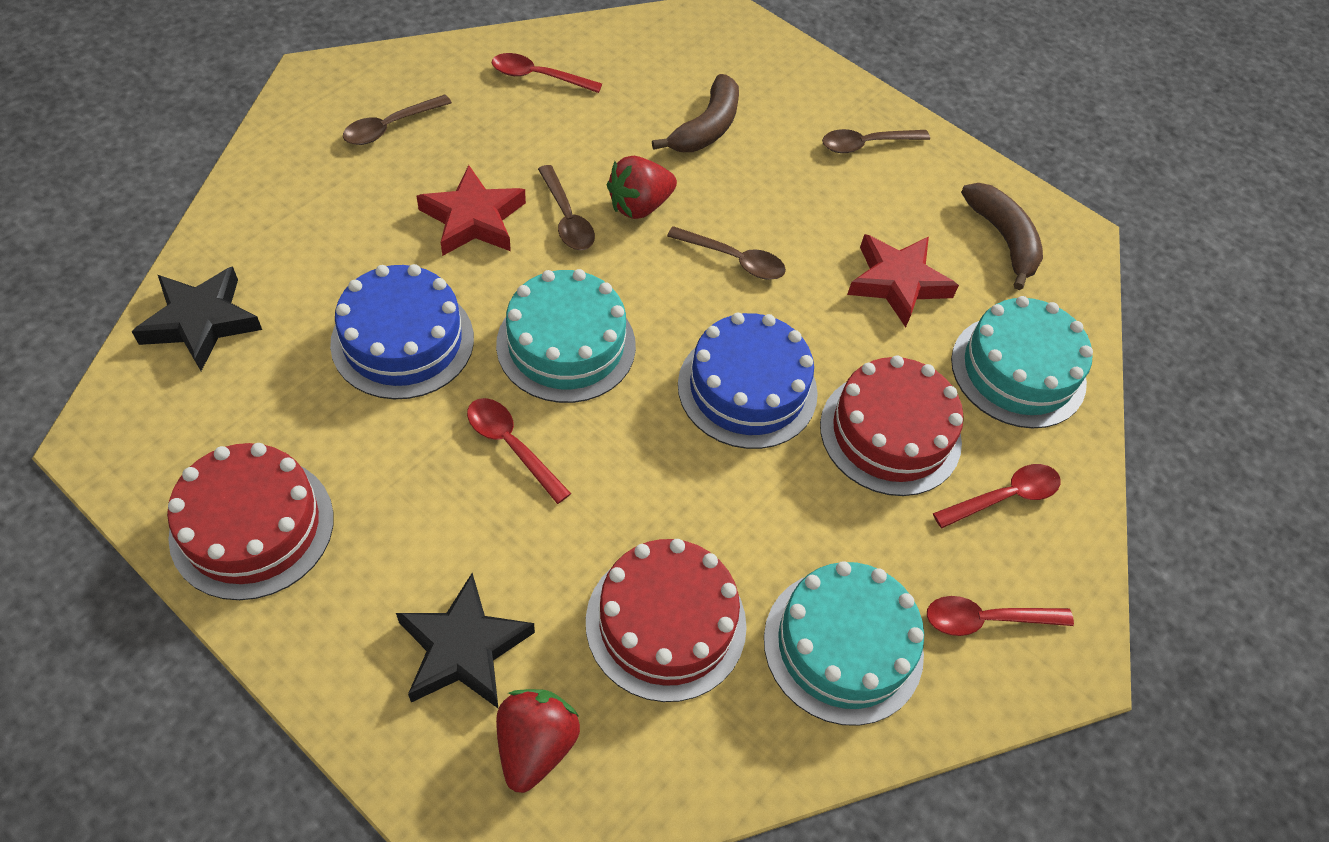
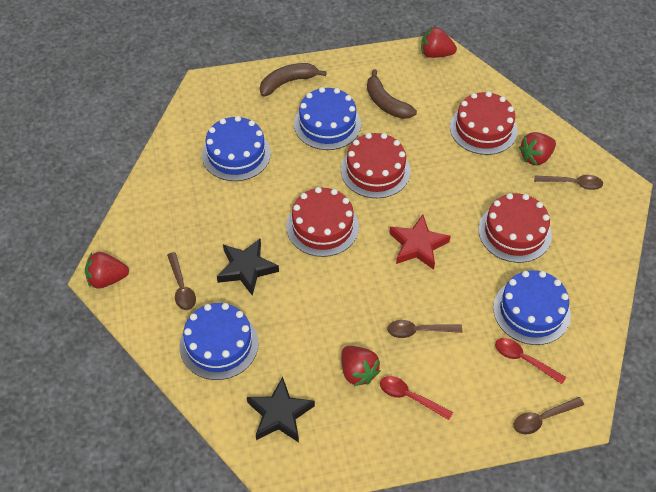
blue cake: [330,264,474,399] [678,313,818,449] = 2 -> [179,303,259,380] [202,116,271,181] [294,87,361,150] [493,270,571,345] = 4
red cake: [167,443,334,600] [586,539,747,702] [820,355,964,496] = 3 -> [286,187,359,257] [341,133,410,198] [450,91,517,155] [479,193,552,263] = 4
red spoon: [467,398,571,504] [492,53,602,93] [927,596,1074,636] [933,464,1061,528] = 4 -> [380,376,453,420] [495,338,566,384] = 2
red star: [416,165,526,256] [847,234,959,327] = 2 -> [390,215,451,270] = 1
red strawberry: [496,689,580,793] [607,156,677,219] = 2 -> [85,252,129,289] [342,346,381,386] [421,27,457,58] [519,132,556,165] = 4
turquoise cake: [496,269,636,403] [764,561,924,726] [951,296,1093,429] = 3 -> none = 0

